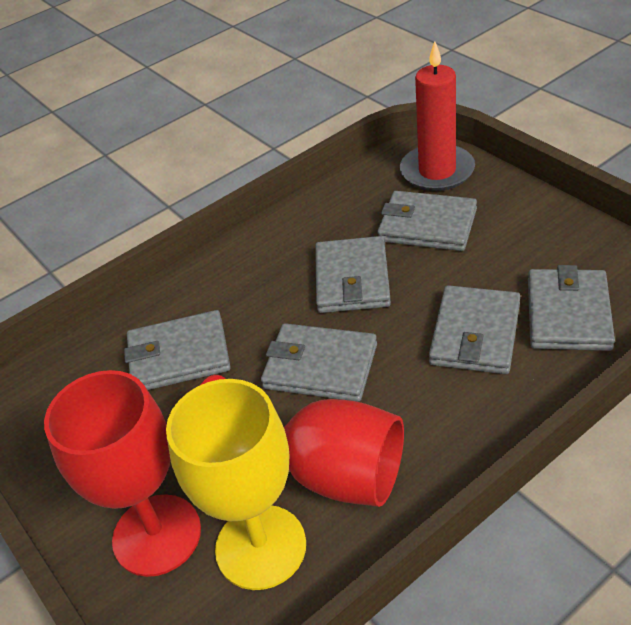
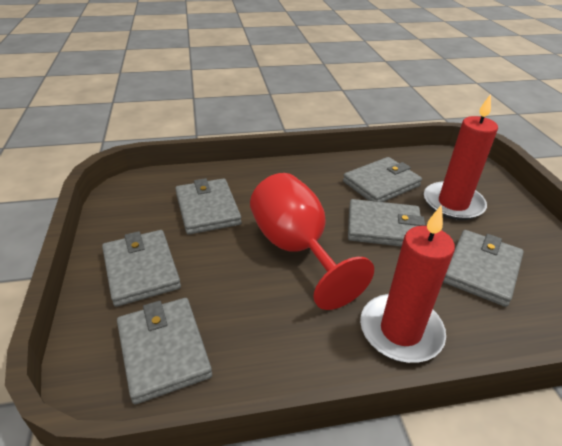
red candle: [400,41,475,191] = 1 -> [360,205,455,363] [424,94,498,220] = 2
red goblet: [44,370,201,577] [201,375,404,507] = 2 -> [250,173,374,310] = 1
yellow goblet: [166,379,306,590] = 1 -> none = 0

